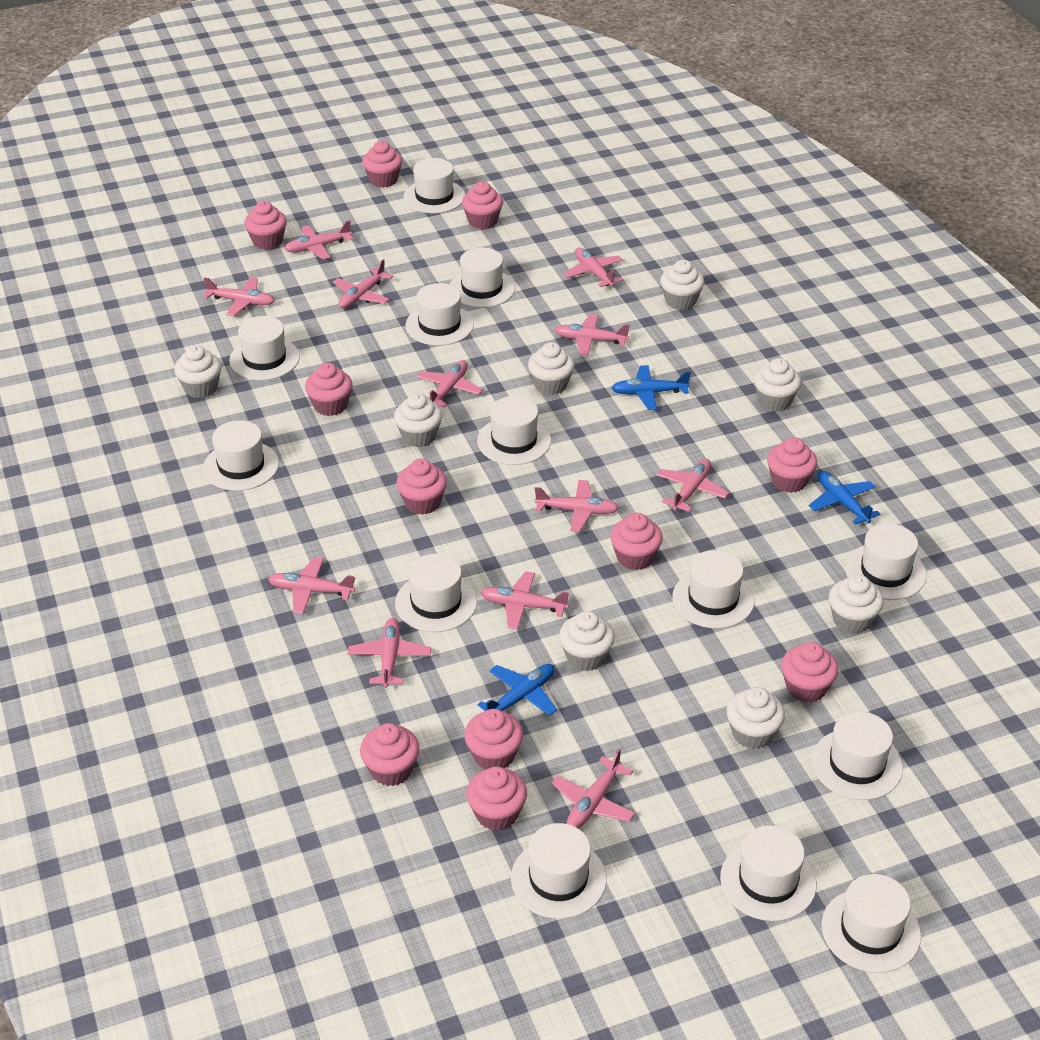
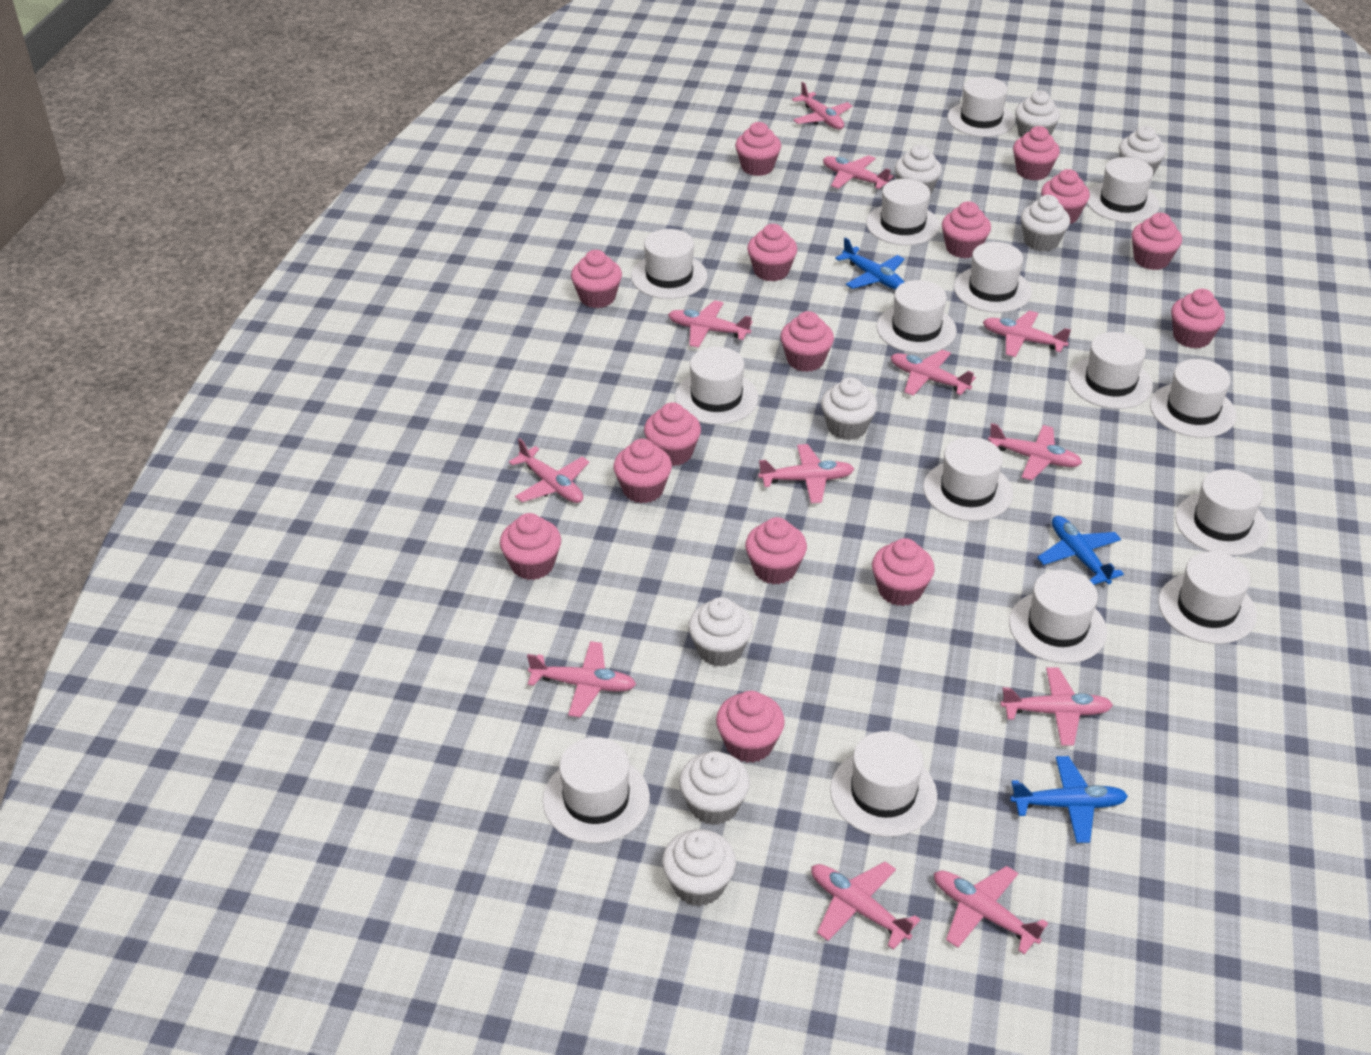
pink cupcake: [244,201,287,250] [305,363,352,416] [360,723,420,786] [362,141,402,188] [396,459,447,515] [462,181,503,229] [464,709,523,769] [466,767,527,831] [610,513,663,570] [767,437,817,493] [781,642,838,703] = 11 -> [500,513,561,580] [571,250,622,308] [613,439,672,503] [644,403,701,466] [716,691,785,763] [735,122,781,176] [745,517,807,584] [747,224,797,281] [780,311,834,372] [872,538,935,606] [942,201,991,258] [1013,126,1060,180] [1041,169,1090,224] [1132,213,1182,270] [1171,289,1225,349] = 15
white hat: [203,420,279,491] [229,316,300,380] [395,554,477,632] [403,158,465,213] [405,283,474,346] [450,247,515,308] [477,396,551,465] [511,823,607,919] [673,550,755,629] [720,825,817,921] [812,712,903,800] [822,874,921,973] [845,523,927,600] = 13 -> [543,737,650,843] [631,229,708,299] [675,347,758,425] [830,731,937,837] [866,179,940,245] [877,280,957,353] [923,437,1013,521] [947,77,1015,137] [954,242,1032,313] [1009,570,1107,664] [1069,332,1153,409] [1087,157,1159,222] [1150,359,1236,438] [1158,552,1257,644] [1175,469,1269,556] = 15

